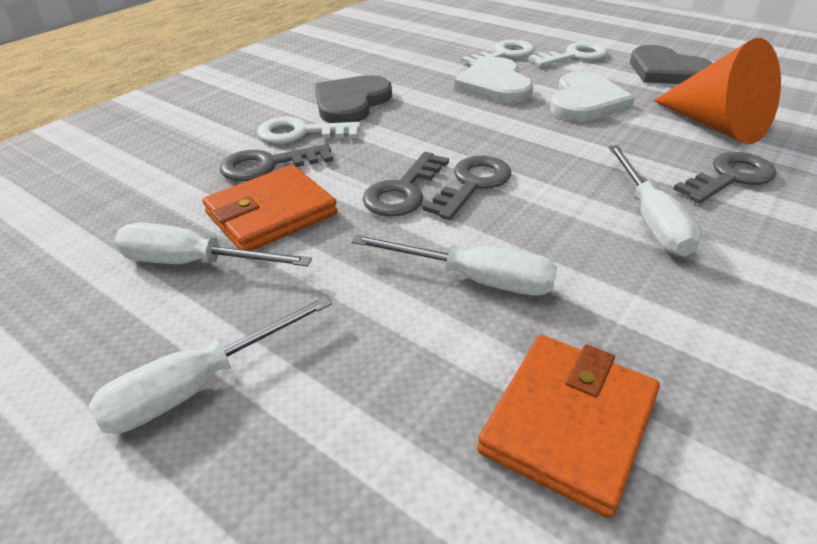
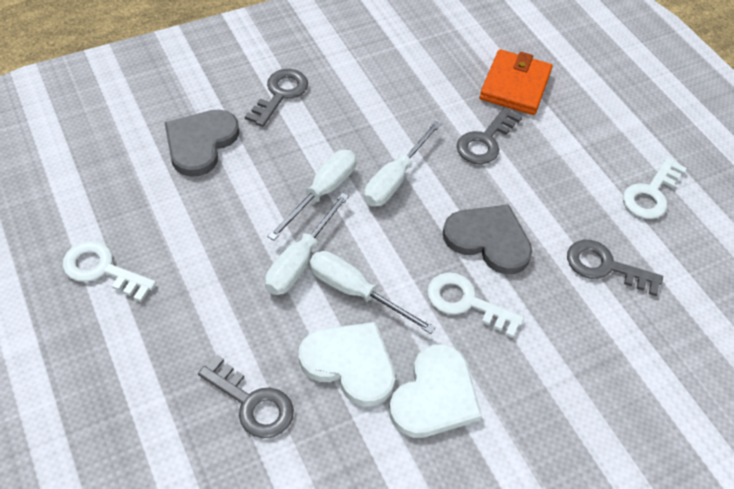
orange cone: [653,38,781,144] = 1 -> none = 0
orange wallet: [202,165,338,251] [477,335,660,518] = 2 -> [480,49,552,115] = 1

